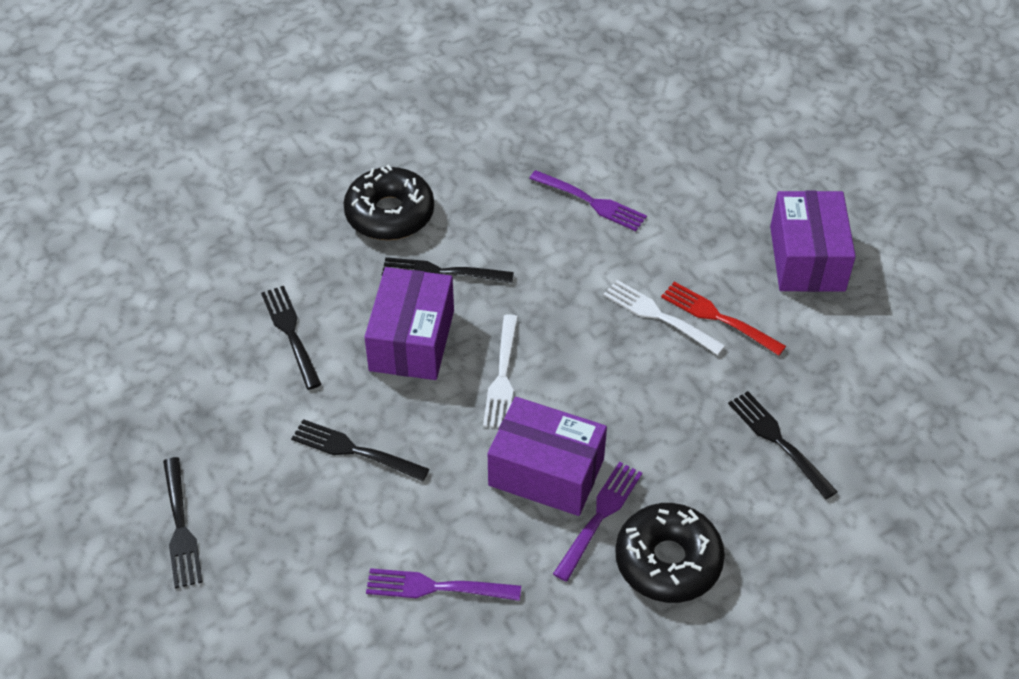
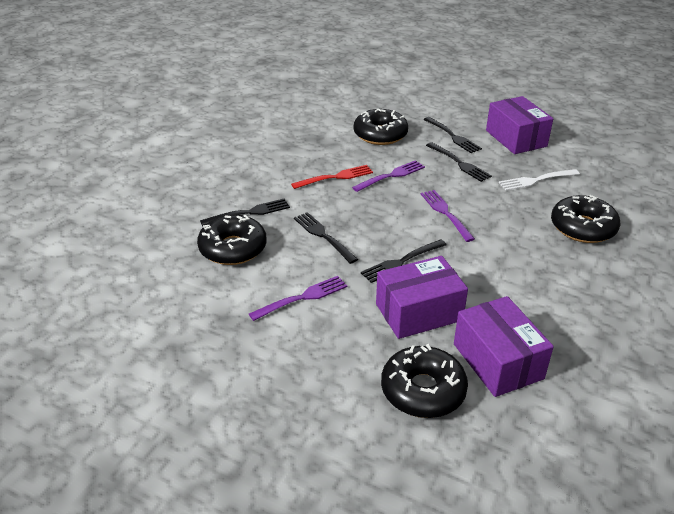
black donut: [343,164,434,240] [615,503,725,603] = 2 -> [197,215,267,265] [354,109,408,145] [381,344,468,418] [551,195,620,243] = 4
white fork: [483,314,518,428] [603,280,725,355] = 2 -> [499,169,580,191] = 1

